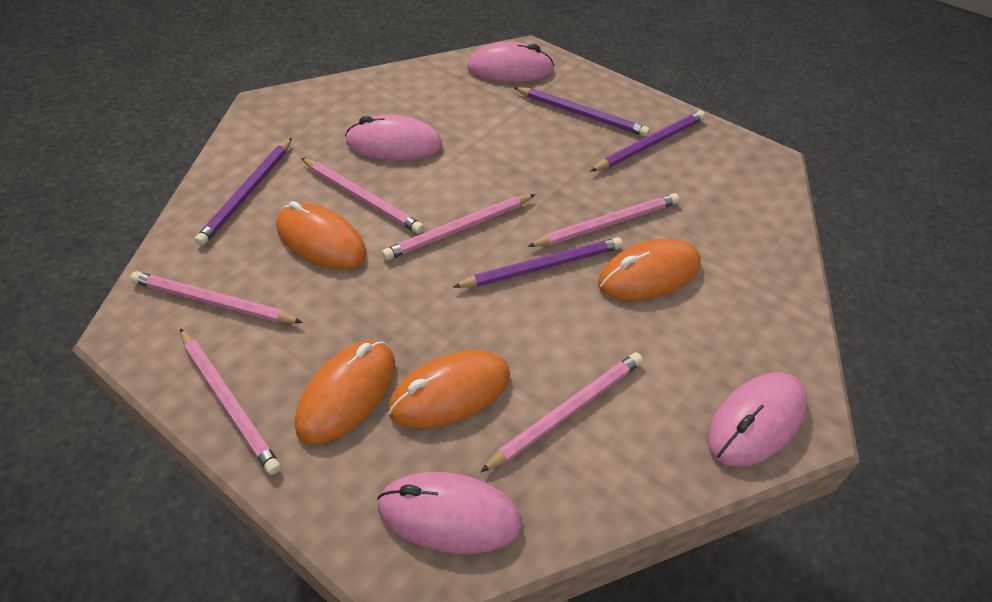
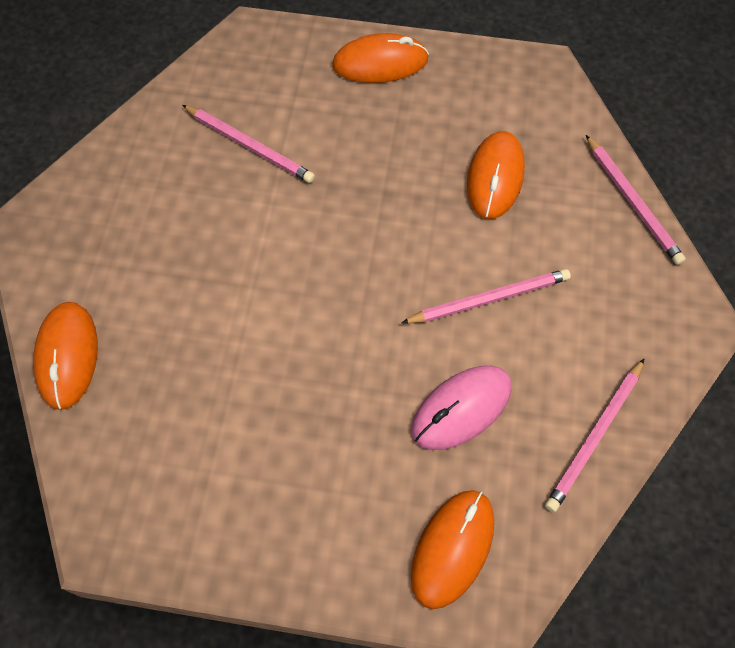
pink mouse: [345,114,442,161] [377,472,522,554] [467,42,554,82] [707,372,807,467] = 4 -> [412,366,511,450] = 1
pink pencil: [130,271,303,323] [180,329,281,475] [301,158,424,234] [382,194,536,260] [480,352,643,472] [527,193,679,247] = 6 -> [182,105,315,183] [401,269,571,323] [545,359,644,512] [586,135,686,265] = 4
purple pencil: [195,138,292,246] [453,237,623,288] [514,87,650,137] [591,111,705,171] = 4 -> none = 0

